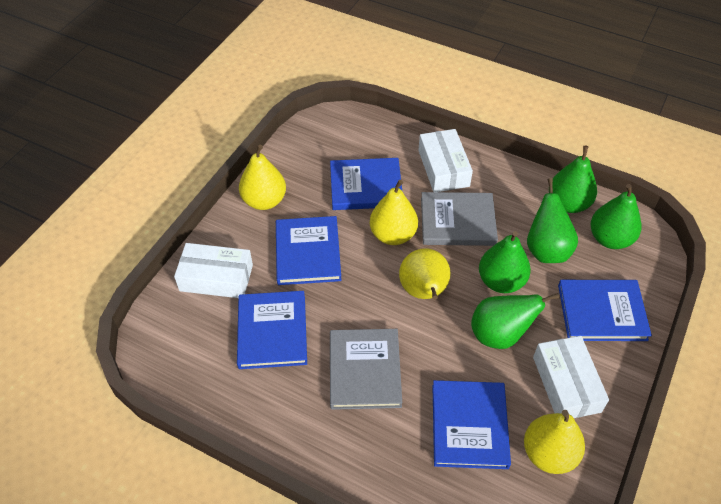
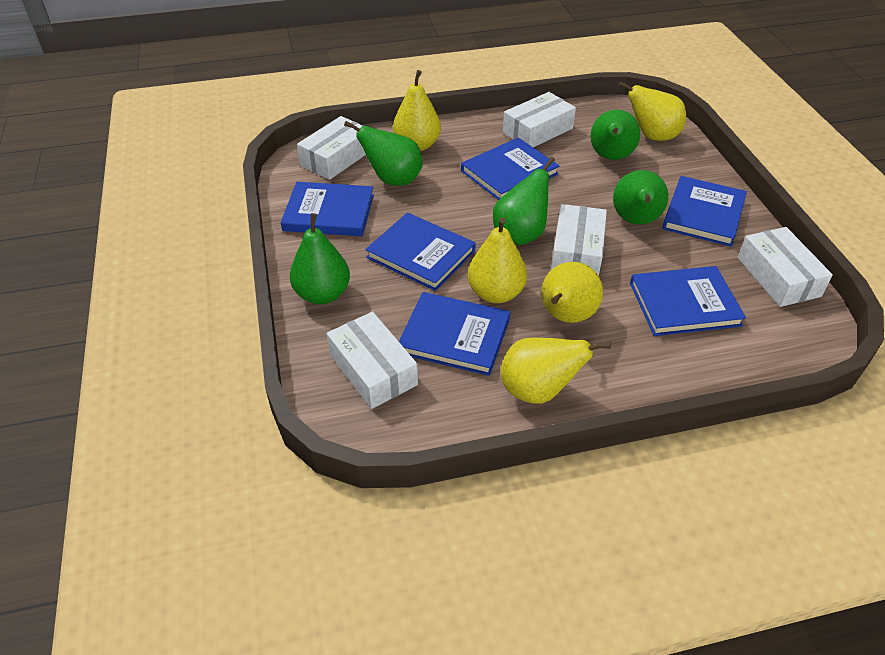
blue book: [237,291,307,369] [276,216,341,285] [330,158,403,210] [432,380,511,469] [558,280,652,341] = 5 -> [281,182,374,236] [365,213,476,291] [399,292,510,376] [461,138,559,200] [630,266,746,336] [662,176,747,247] = 6
grey book: [330,329,402,410] [421,192,498,246] = 2 -> none = 0
white box: [174,243,253,298] [418,129,473,192] [533,336,609,418] = 3 -> [297,116,366,180] [326,312,418,409] [503,92,576,147] [551,204,607,276] [738,227,833,307] = 5
yellow pear: [239,145,286,210] [370,180,418,245] [399,248,451,300] [524,410,585,474] = 4 -> [393,70,441,151] [468,217,527,303] [501,337,611,404] [541,262,603,323] [618,81,686,141] = 5

